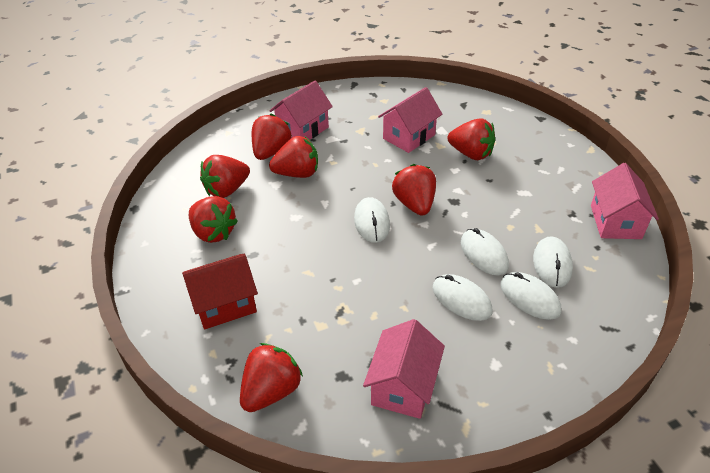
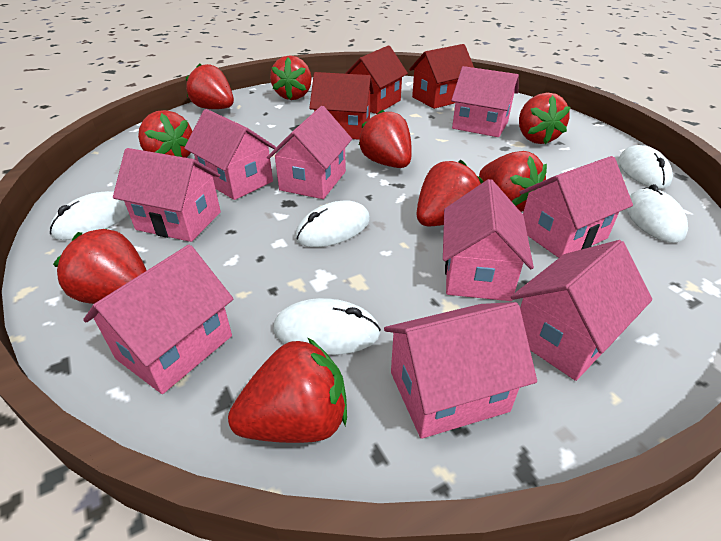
pink house: [269,81,333,140] [363,319,445,419] [378,87,442,153] [591,163,659,239] = 4 -> [83,245,234,394] [113,148,221,242] [184,109,276,200] [267,106,352,199] [384,302,537,439] [443,179,534,301] [451,66,519,137] [511,240,652,381] [519,156,633,258] = 9
red house: [182,254,258,330] = 1 -> [309,72,374,140] [345,45,408,114] [409,44,474,109] = 3
red strawberry: [189,196,238,243] [200,155,250,198] [240,343,303,412] [252,114,292,160] [269,136,318,178] [392,164,436,216] [447,118,495,160] = 7 -> [53,228,147,304] [138,110,193,158] [186,63,234,109] [228,337,347,443] [270,55,312,100] [359,109,412,168] [417,160,483,226] [479,151,547,212] [519,92,570,144] = 9

